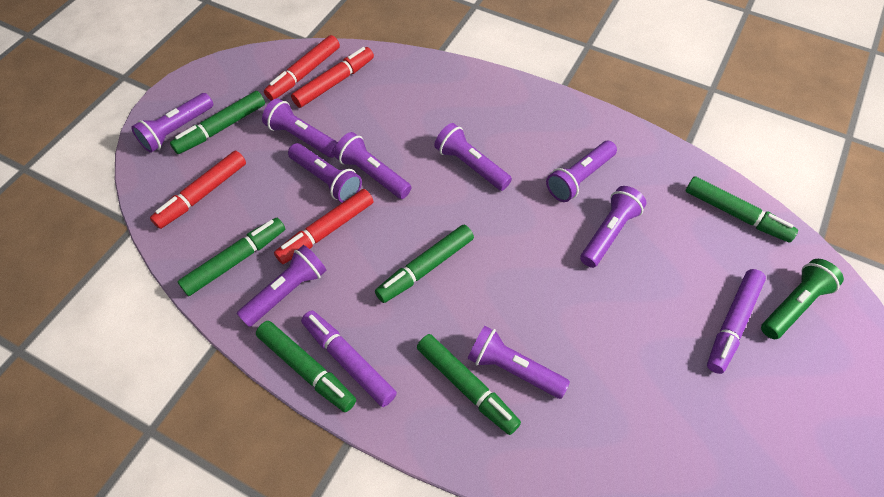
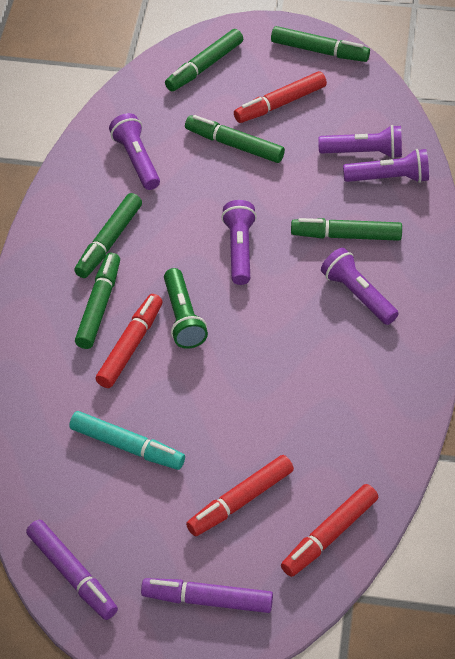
purple flashlight: [131,93,213,153] [237,245,326,327] [262,98,338,158] [288,143,362,203] [334,132,412,199] [434,123,512,191] [467,326,570,399] [546,141,617,202] [580,186,646,268] = 9 -> [109,113,160,190] [221,200,257,285] [318,125,402,159] [321,248,399,325] [343,149,429,183] = 5
turquoise marker: none = 0 -> [69,411,185,470] = 1

